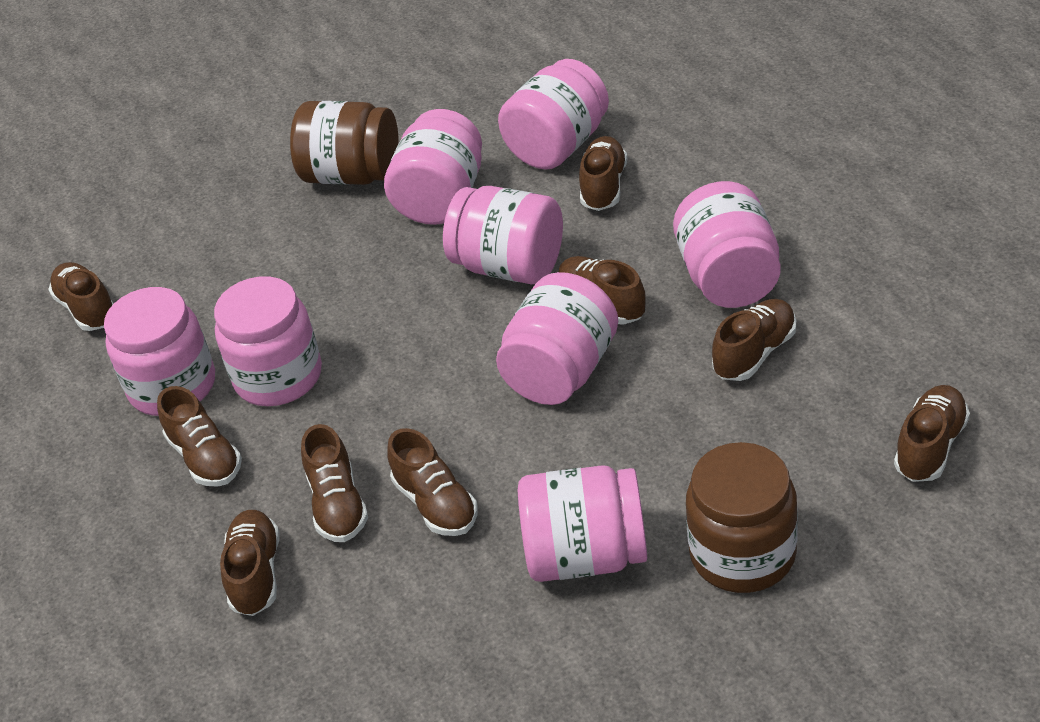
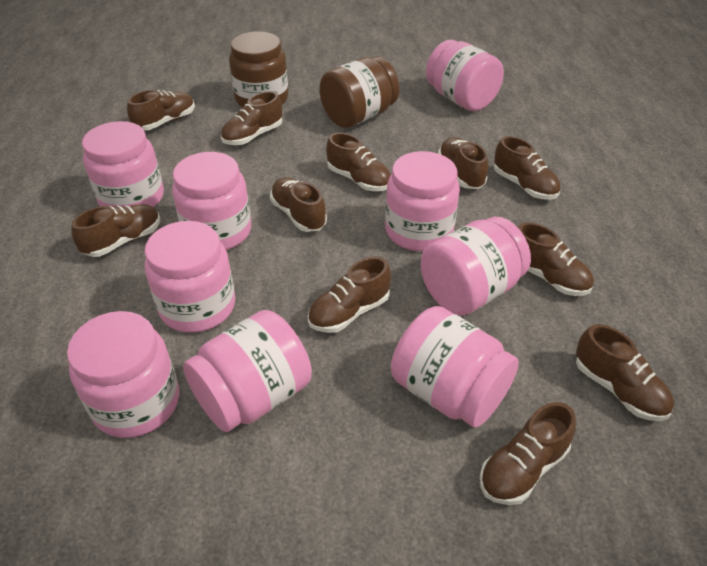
brown shoe: [48,262,114,331] [157,386,242,487] [220,510,280,616] [301,424,368,542] [387,428,478,536] [559,256,646,324] [579,136,628,211] [712,299,796,381] [894,385,970,482] = 9 -> [71,204,160,257] [127,90,195,130] [221,91,282,145] [270,177,327,232] [308,256,391,333] [326,132,391,191] [438,137,488,189] [480,402,576,505] [494,136,560,200] [518,222,594,296] [576,324,674,421] = 11
pink jar: [104,287,215,416] [214,276,322,406] [384,109,482,225] [443,186,563,284] [496,272,618,405] [498,59,609,170] [518,465,647,582] [673,181,781,308] = 8 -> [67,311,179,438] [82,121,164,207] [145,221,236,333] [172,152,251,250] [183,310,312,432] [385,151,460,251] [391,306,519,428] [421,217,531,316] [426,40,504,111] = 9

